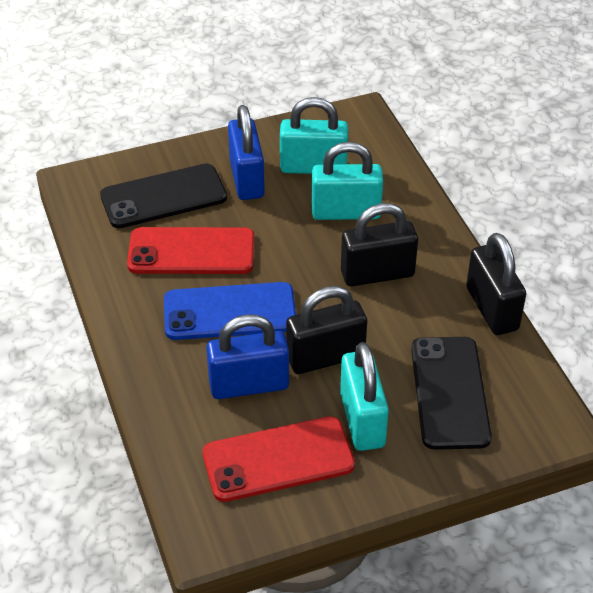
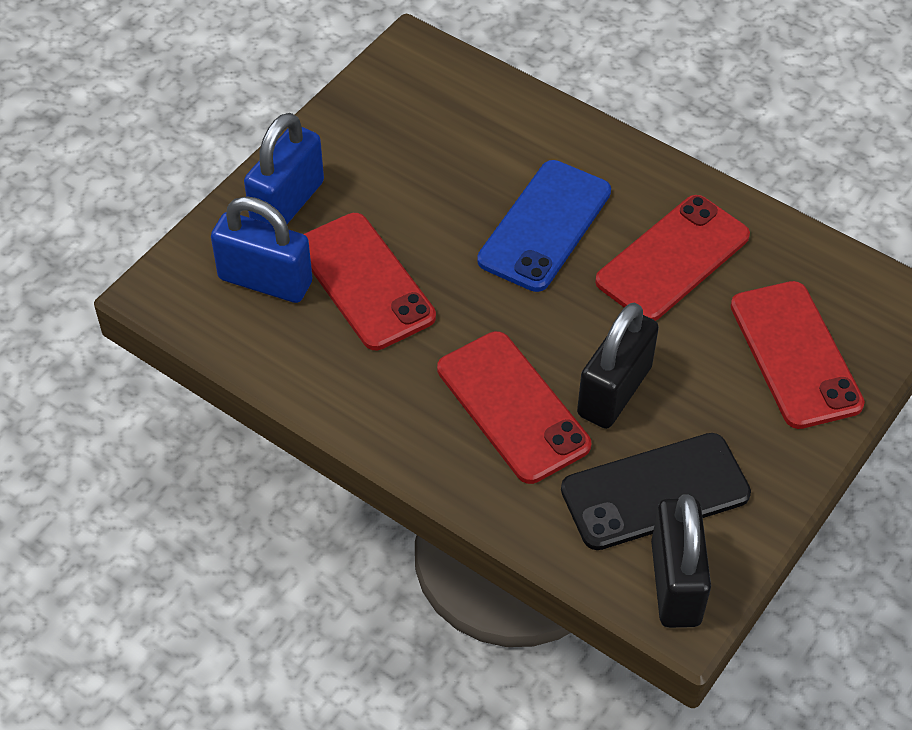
black padlock: [286,286,367,374] [341,203,418,287] [466,233,526,335] = 3 -> [577,302,659,429] [651,494,711,628] = 2
black phone: [100,164,227,228] [411,337,492,450] = 2 -> [561,433,751,550] = 1
red phone: [127,227,255,274] [203,416,355,502] = 2 -> [304,213,436,350] [437,331,591,484] [595,195,750,321] [731,281,865,429] = 4
turquoise padlock: [280,97,348,174] [312,142,383,220] [340,342,389,451] = 3 -> none = 0

